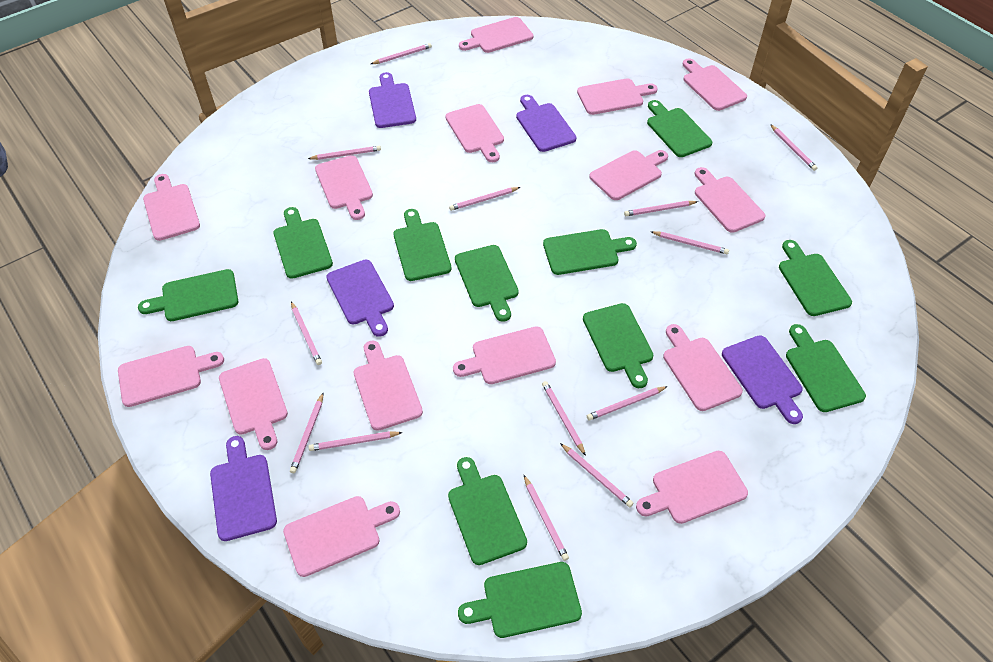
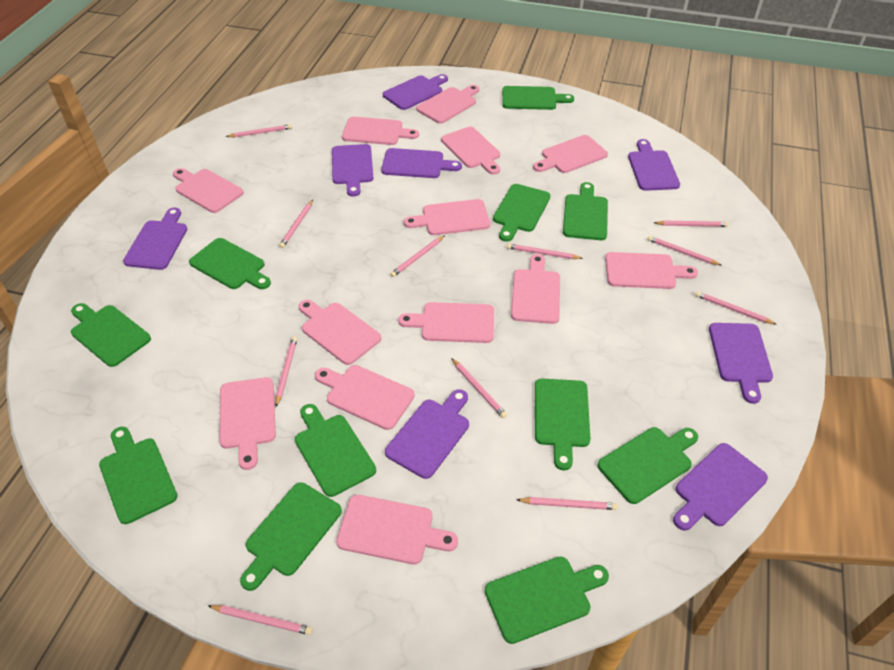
pink cutting board: [118,346,224,407] [143,174,200,241] [219,358,288,450] [283,496,400,577] [315,155,373,220] [354,341,423,431] [445,104,504,162] [453,326,556,384] [459,17,533,53] [577,78,658,115] [589,150,668,200] [636,451,748,524] [663,324,743,411] [683,58,747,111] [695,167,765,233] = 15 -> [173,168,244,213] [219,377,276,470] [298,300,381,365] [315,365,415,430] [336,495,458,564] [342,117,419,145] [398,302,494,343] [404,199,490,235] [416,85,479,124] [441,127,500,175] [511,254,560,324] [533,135,608,173] [605,252,698,289] = 13
pink pencil: [290,393,323,473] [291,301,322,365] [308,146,381,160] [309,431,403,451] [371,43,432,64] [449,187,520,211] [524,475,569,561] [542,381,586,456] [560,443,634,507] [587,386,668,421] [624,201,698,216] [650,231,729,254] [770,124,818,171] = 13 -> [208,605,313,635] [226,124,292,137] [275,336,297,407] [279,200,313,248] [390,235,445,277] [452,358,507,418] [507,243,583,259] [516,497,618,510] [648,236,721,265] [654,221,729,227] [695,291,777,325] = 11
purple cutting board: [210,436,277,541] [326,259,394,337] [369,72,416,128] [516,95,576,152] [722,335,803,424] = 5 -> [123,208,187,270] [332,144,373,197] [381,148,462,178] [383,74,448,110] [385,389,469,479] [628,139,680,191] [673,443,768,531] [709,323,773,404] = 8

